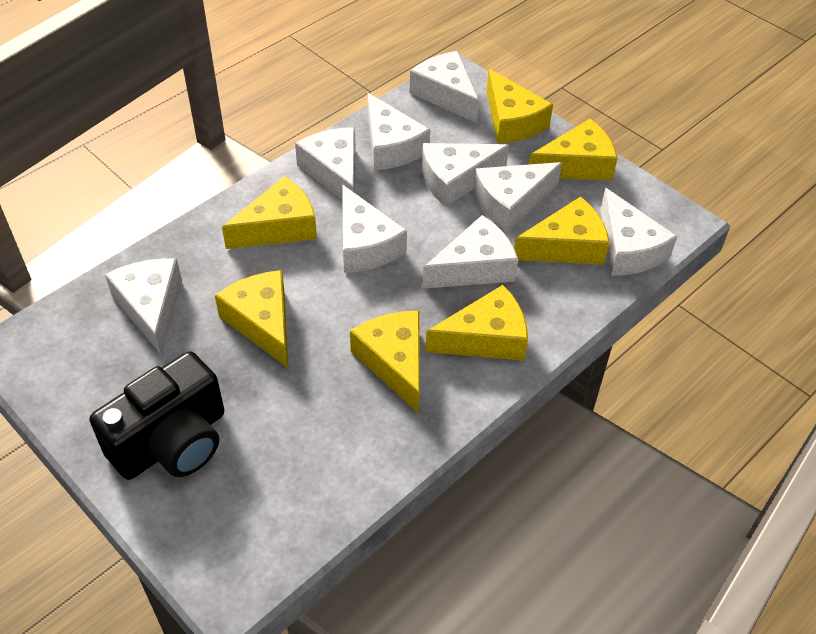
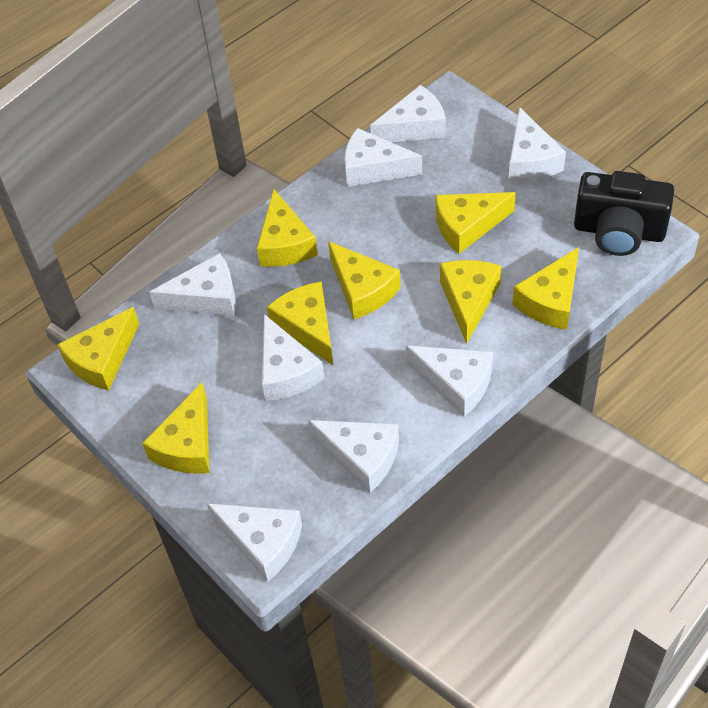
white cheese: [105,259,182,356] [295,127,356,200] [342,185,407,273] [367,93,430,170] [410,51,479,123] [422,143,509,207] [422,215,518,289] [473,162,562,231] [600,188,677,276] = 9 -> [149,253,236,316] [207,504,302,582] [262,314,325,401] [308,420,399,493] [345,128,422,187] [370,85,446,142] [406,346,493,417] [509,107,566,181] = 8
yellow cheese: [215,270,288,368] [222,176,317,249] [350,311,420,414] [425,285,528,361] [487,69,553,144] [514,197,610,265] [529,119,618,181] = 7 -> [57,307,139,391] [142,383,209,474] [257,189,318,267] [267,282,333,365] [328,241,401,319] [436,192,516,254] [440,260,501,344] [513,247,579,330] = 8

